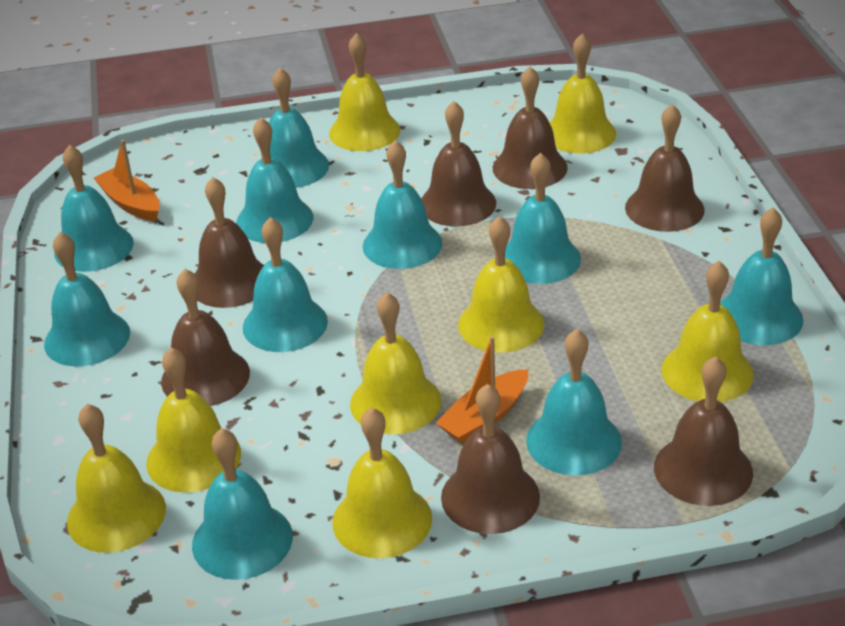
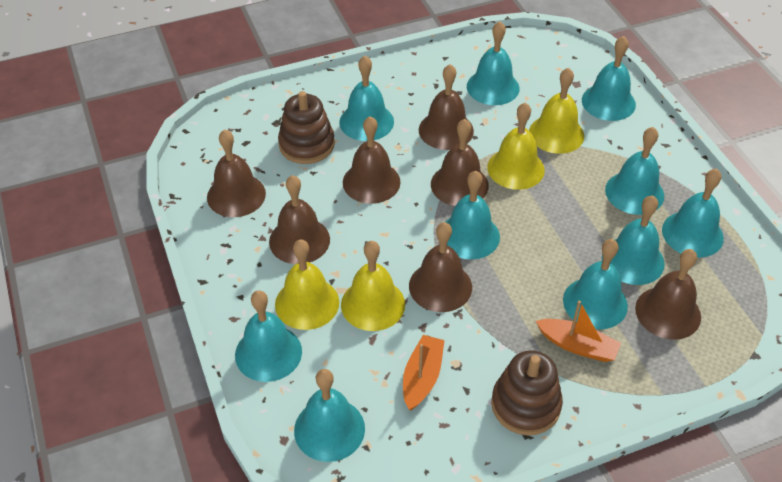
brown stacking toy: none = 0 -> [278,91,335,164] [491,350,563,435] = 2
yellow bell: [67,404,166,553] [146,348,241,493] [329,33,400,151] [332,407,432,558] [350,292,441,434] [458,216,544,353] [550,33,616,153] [662,261,754,402] = 8 -> [275,239,339,330] [341,241,405,331] [487,103,545,190] [529,68,584,154] = 4

